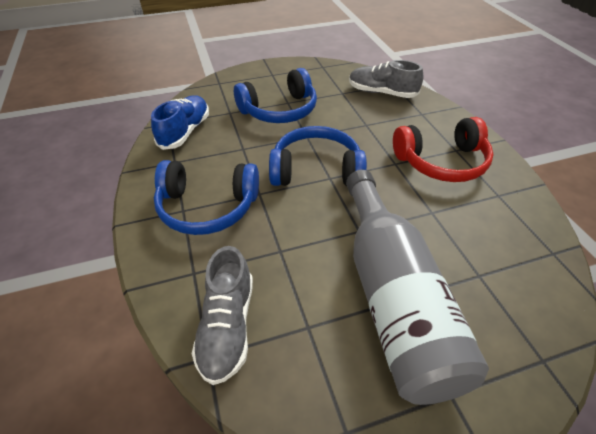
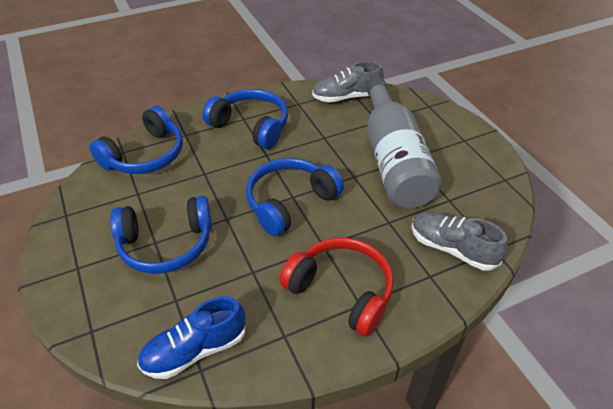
blue headphones: [154,160,259,235] [234,68,317,123] [269,126,367,186] = 3 -> [89,106,183,174] [110,196,212,274] [202,89,288,149] [246,158,344,237] = 4

